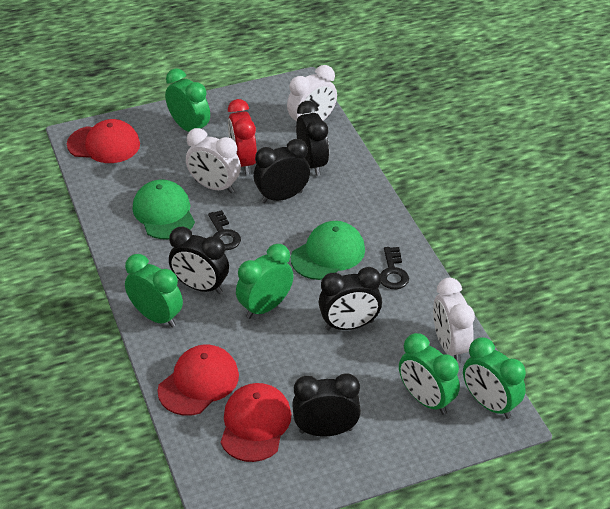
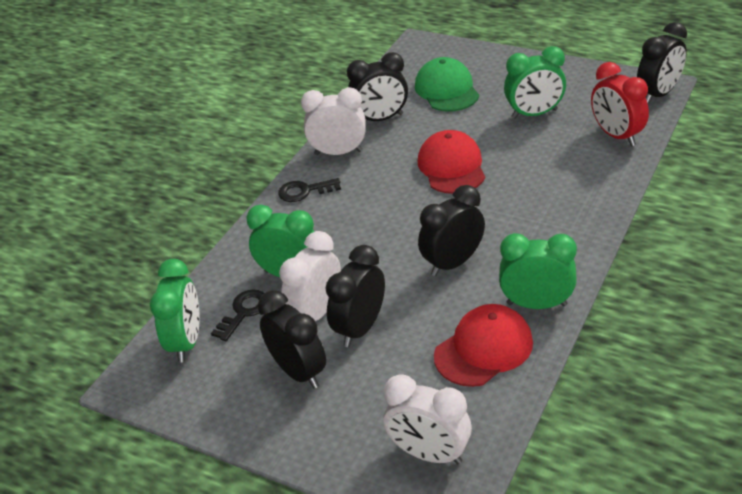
green cap: [132,179,195,239] [291,221,365,280] = 2 -> [415,57,479,111] = 1
green clock: [125,254,183,328] [165,68,210,132] [236,244,294,319] [399,333,460,414] [463,337,526,419] = 5 -> [150,259,200,363] [246,205,315,277] [499,233,577,309] [504,46,566,119] = 4
red cap: [67,119,140,163] [157,345,239,416] [221,383,291,462] = 3 -> [418,130,485,194] [434,304,533,387] = 2

